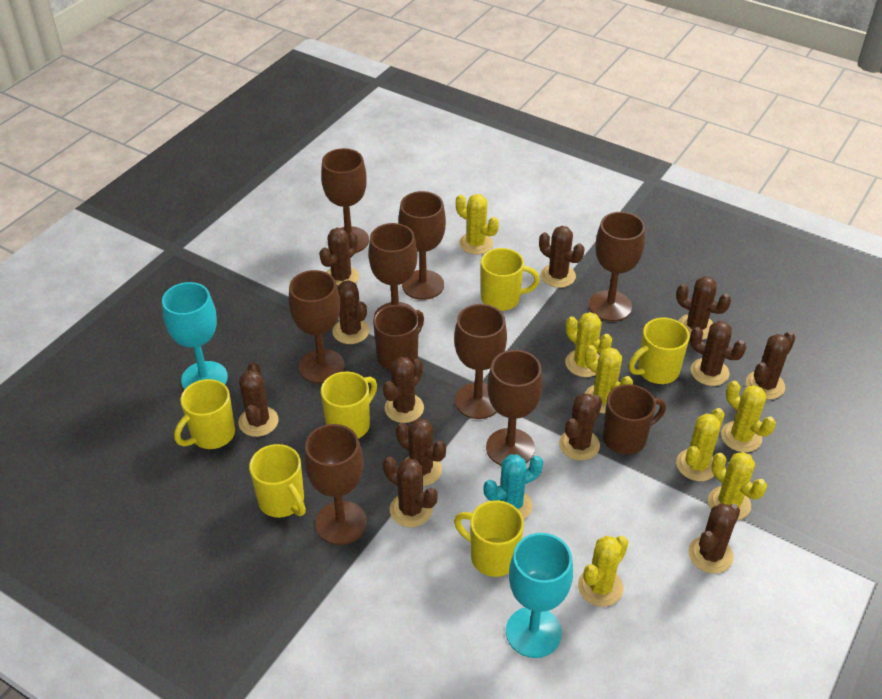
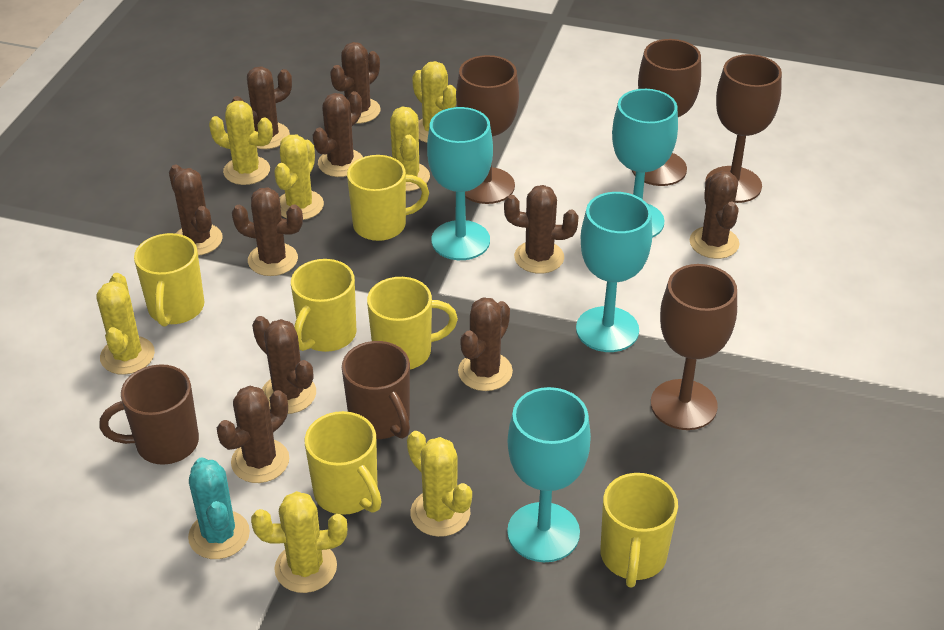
brown cactus: [238,362,279,437] [319,228,359,286] [332,280,369,344] [383,357,424,423] [383,456,437,527] [396,418,446,486] [539,226,584,288] [559,393,602,461] [676,276,731,340] [688,503,740,573] [690,321,746,386] [746,331,796,399] = 12 -> [169,165,223,256] [217,386,289,483] [231,67,292,149] [232,187,303,276] [252,316,316,414] [313,91,363,177] [330,42,381,124] [458,297,513,391] [504,185,579,274] [690,171,740,259] = 10
brown goblet: [289,270,345,383] [304,424,367,545] [321,148,369,253] [368,223,417,316] [398,191,446,300] [454,304,507,419] [486,350,543,465] [589,212,645,322] = 8 -> [456,55,519,204] [632,39,701,186] [651,264,737,430] [705,54,782,203] = 4
turquoise goblet: [162,282,228,390] [506,533,573,658] = 2 -> [427,107,493,260] [507,387,591,562] [576,192,652,352] [612,89,678,238] = 4

